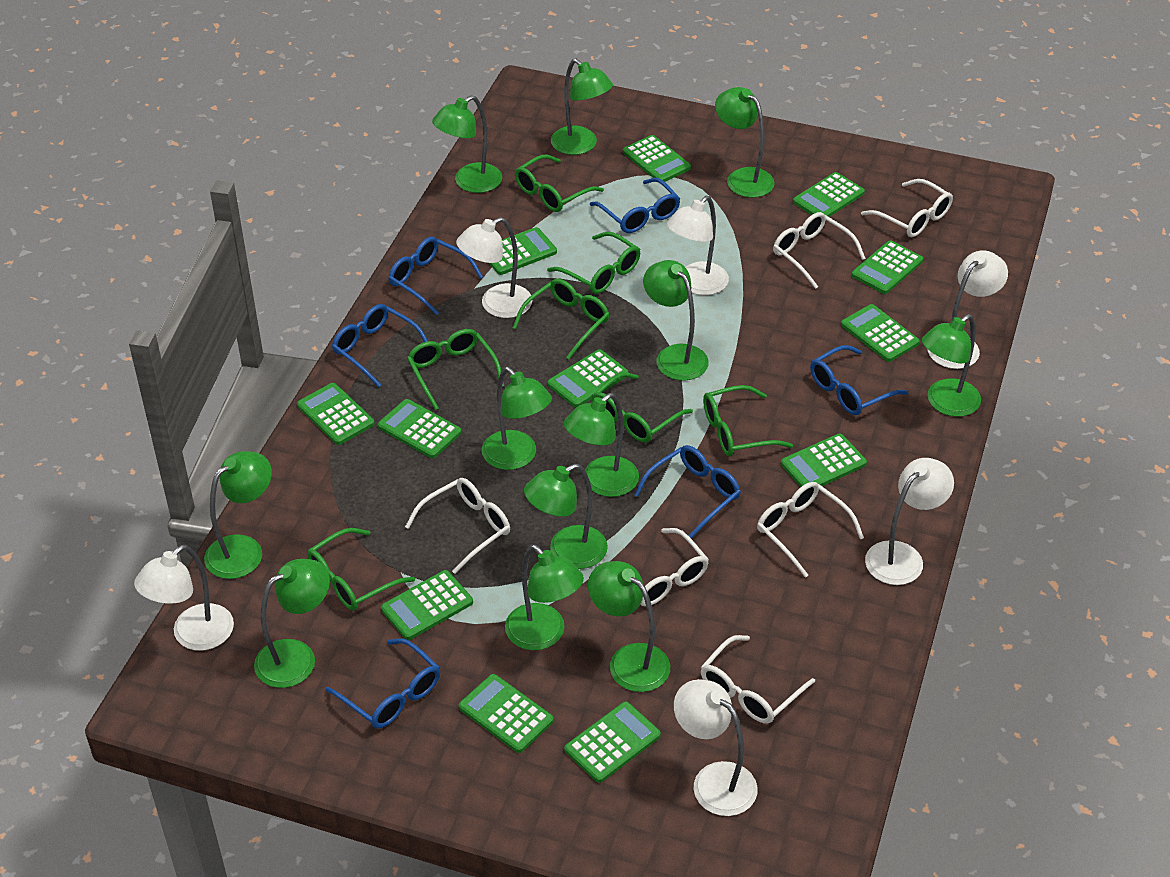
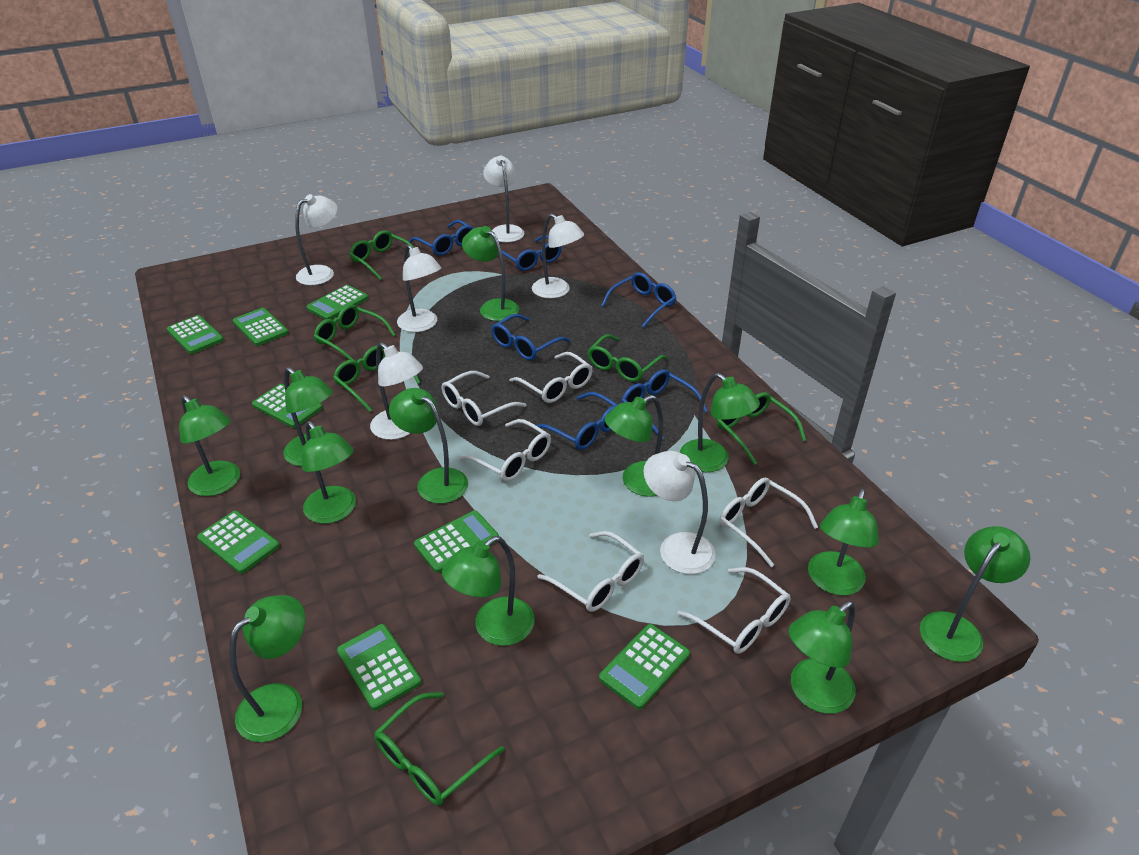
green calculator: [297,383,375,445] [378,399,461,458] [381,570,473,640] [459,674,554,753] [489,227,557,275] [548,349,628,408] [564,702,661,783] [623,135,691,182] [781,434,867,487] [793,172,865,217] [841,304,920,362] [852,240,923,294] = 12 -> [167,315,224,354] [197,511,280,574] [233,308,288,346] [252,384,323,428] [306,285,368,320] [337,624,422,711] [414,511,499,573] [599,624,690,710] = 8
green glasses: [307,528,415,610] [407,329,504,410] [513,279,609,359] [515,155,604,212] [547,232,640,294] [592,372,693,443] [703,385,793,456] = 7 -> [314,304,396,360] [333,345,421,412] [349,230,414,280] [374,692,504,806] [588,334,667,382] [717,392,806,465] = 6

